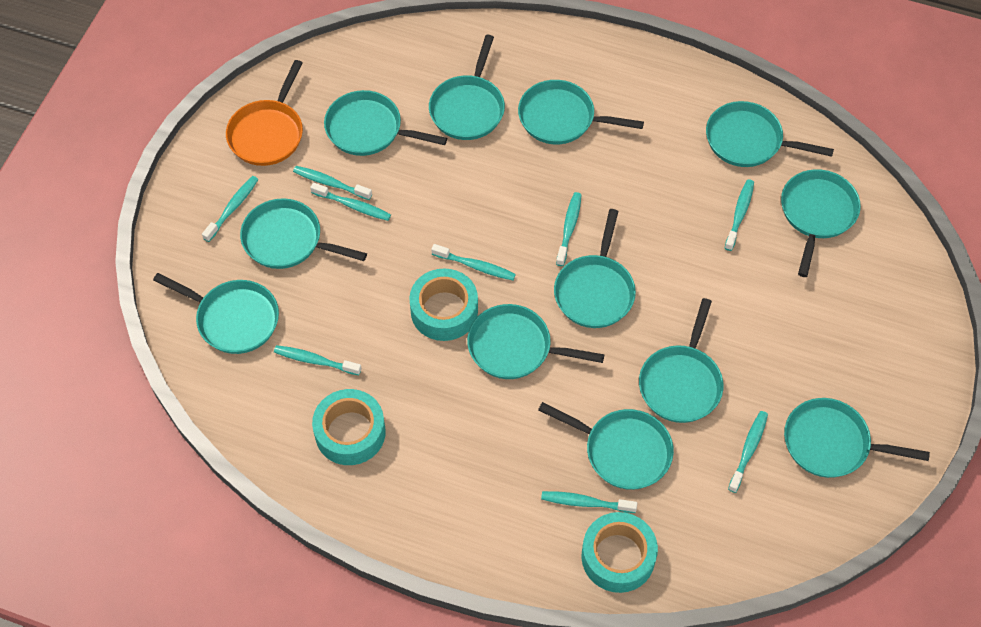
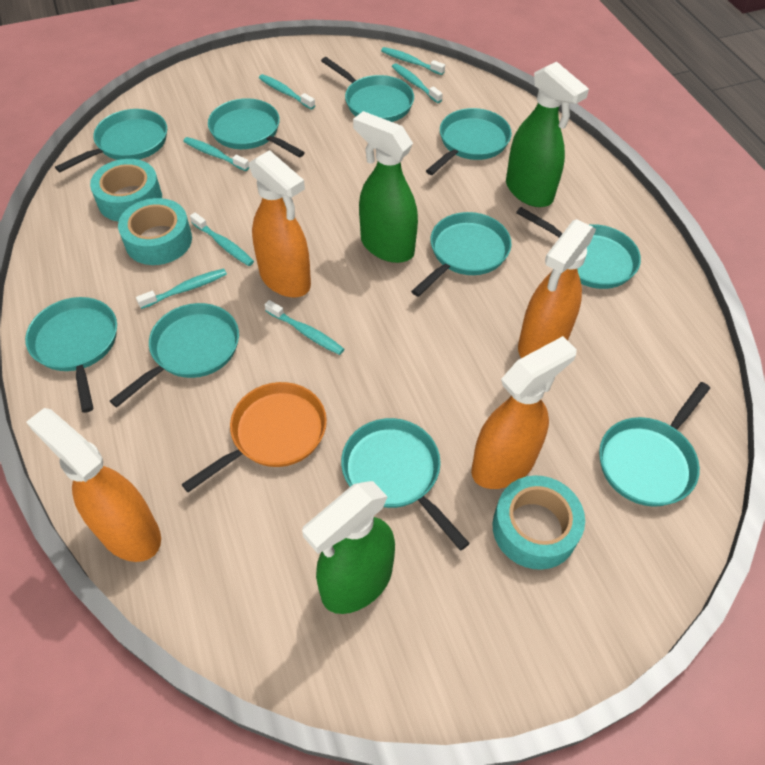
green spray bottle: none = 0 -> [302,481,395,614] [353,111,418,263] [506,62,589,207] = 3
orange spray bottle: none = 0 -> [26,408,161,562] [249,150,311,297] [471,336,577,489] [518,219,596,358] = 4
turquoise pan: [153,273,279,354] [240,198,367,269] [324,90,447,156] [429,35,505,140] [467,304,605,379] [518,80,644,144] [538,402,674,490] [554,209,636,328] [639,298,723,423] [706,101,834,167] [781,169,861,277] [784,398,930,478] = 12 -> [25,297,117,413] [55,109,167,172] [110,303,239,407] [208,98,305,157] [321,57,414,122] [341,418,470,551] [411,212,512,297] [426,108,512,175] [516,207,641,289] [599,382,710,507] = 10
turquoise toothbrush: [202,176,259,242] [274,345,362,375] [293,166,372,200] [310,182,391,221] [431,244,516,281] [541,491,637,513] [556,192,582,266] [725,179,754,251] [728,411,768,493] = 9 -> [136,268,227,309] [183,137,249,171] [190,212,254,266] [259,74,315,109] [265,300,344,355] [381,47,445,75] [392,63,443,103] = 7

